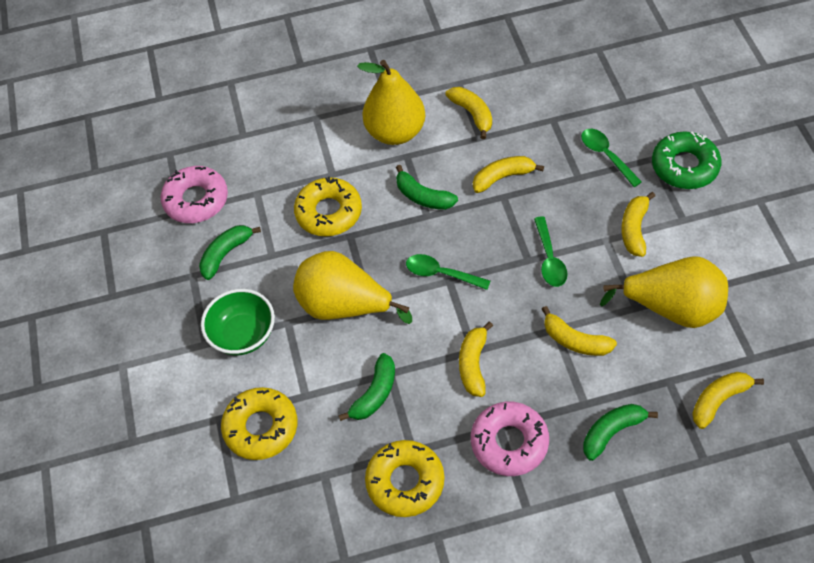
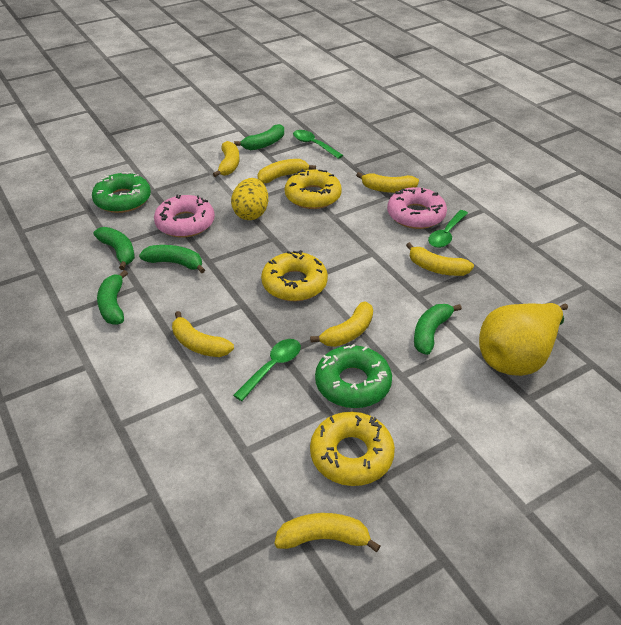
green banana: [199,225,261,280] [339,353,395,421] [396,165,458,210] [583,404,658,461] = 4 -> [93,227,135,270] [97,270,128,325] [139,245,205,273] [234,124,284,150] [414,304,462,355] = 5
green bowl: [201,289,275,355] = 1 -> none = 0
green donut: [652,131,721,189] = 1 -> [92,172,151,213] [315,344,392,408] = 2
yellow banana: [445,87,492,139] [459,321,493,397] [473,156,544,193] [542,306,617,356] [621,192,655,257] [692,372,764,429] = 6 -> [172,311,234,357] [213,141,239,177] [258,159,316,183] [274,513,380,552] [310,302,373,347] [356,172,419,193] [406,242,474,276] = 7
yellow egg: none = 0 -> [231,178,268,220] = 1
yellow pear: [293,251,412,324] [357,60,425,145] [600,256,728,328] = 3 -> [479,303,568,376] = 1

